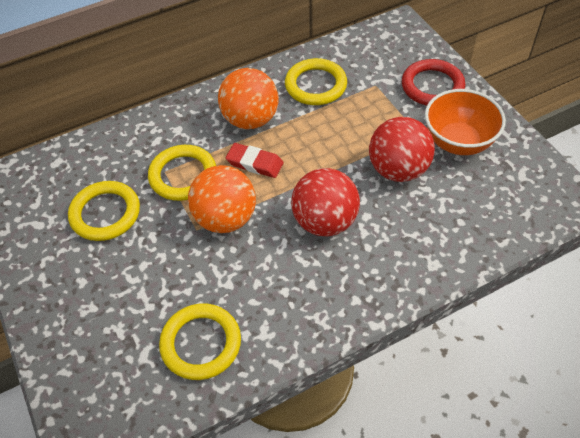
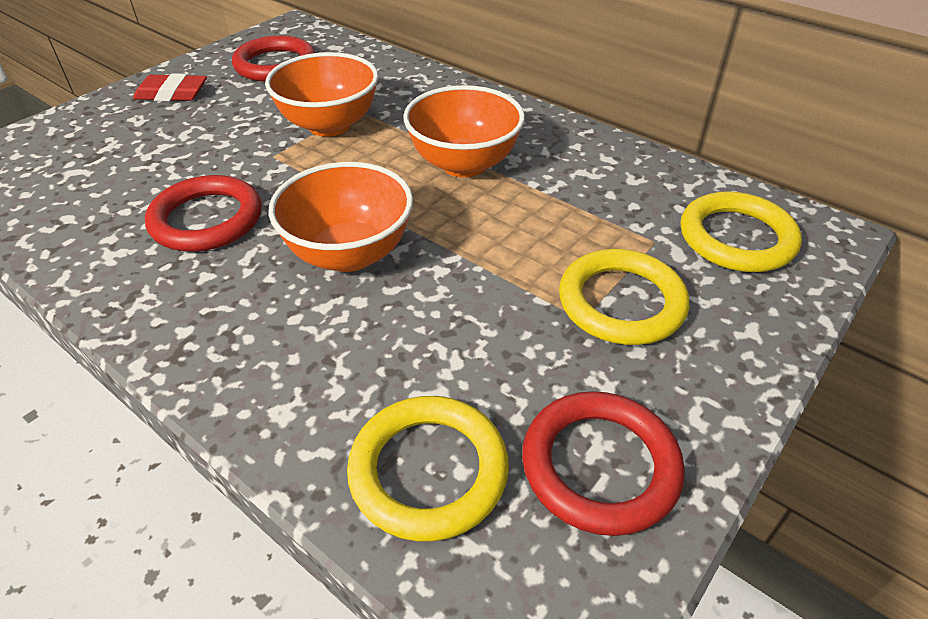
orange ball: [188,165,256,233] [218,68,278,129] = 2 -> none = 0
orange bowl: [425,89,506,155] = 1 -> [265,52,378,137] [269,162,413,272] [403,85,525,177] = 3
red ball: [291,168,360,237] [369,117,435,182] = 2 -> none = 0
red ring: [402,59,465,106] = 1 -> [145,175,262,252] [232,35,316,82] [522,391,685,536] = 3
yellow ring: [68,181,140,241] [148,145,216,201] [159,304,241,380] [285,58,347,105] = 4 -> [347,396,509,542] [559,249,689,345] [681,191,802,272] = 3

